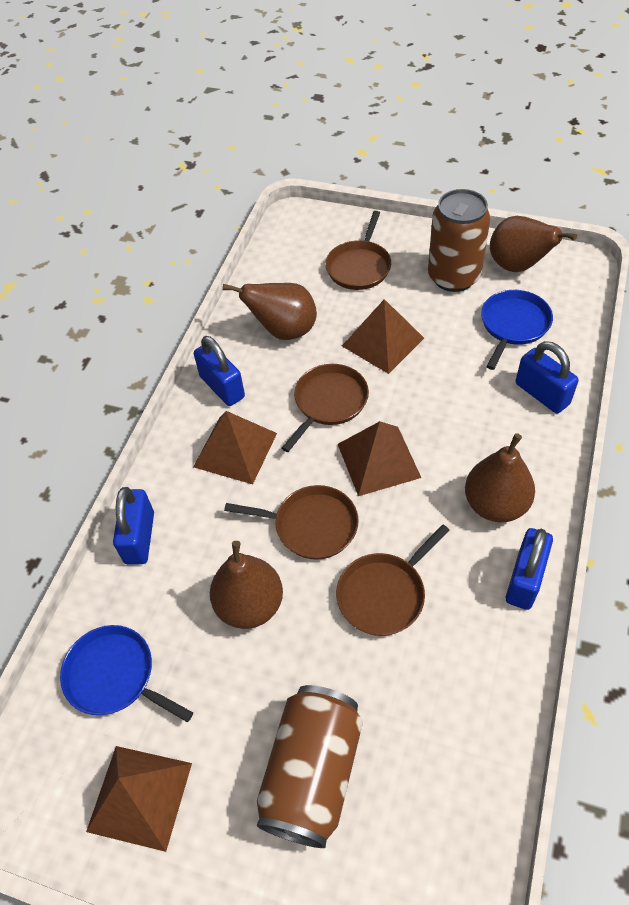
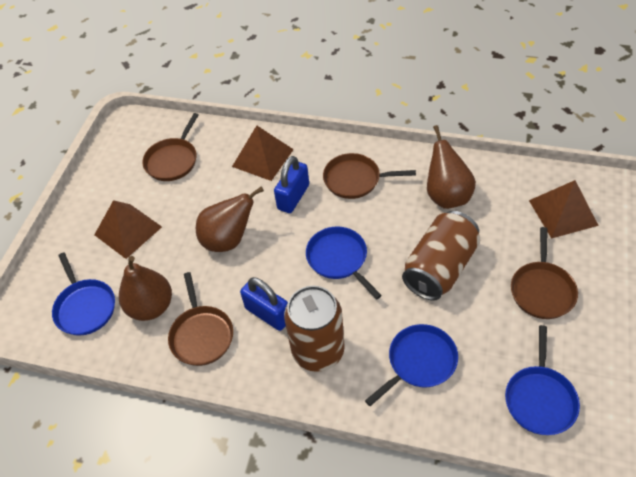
blue padlock: [113,487,154,565] [194,336,245,406] [506,528,553,610] [516,341,579,413] = 4 -> [240,277,288,331] [274,156,309,213] = 2
blue pan: [60,625,193,722] [481,290,553,370] = 2 -> [52,252,115,336] [306,227,382,300] [365,324,458,406] [505,325,580,435] = 4
brown pear: [210,541,283,629] [223,283,317,340] [465,433,535,522] [490,216,577,272] = 4 -> [119,256,172,321] [196,186,264,252] [427,125,476,209] = 3
brown pyramid: [86,746,192,852] [193,411,277,484] [338,421,421,496] [342,299,424,374] = 4 -> [94,200,162,259] [232,126,294,181] [529,180,599,239] = 3

